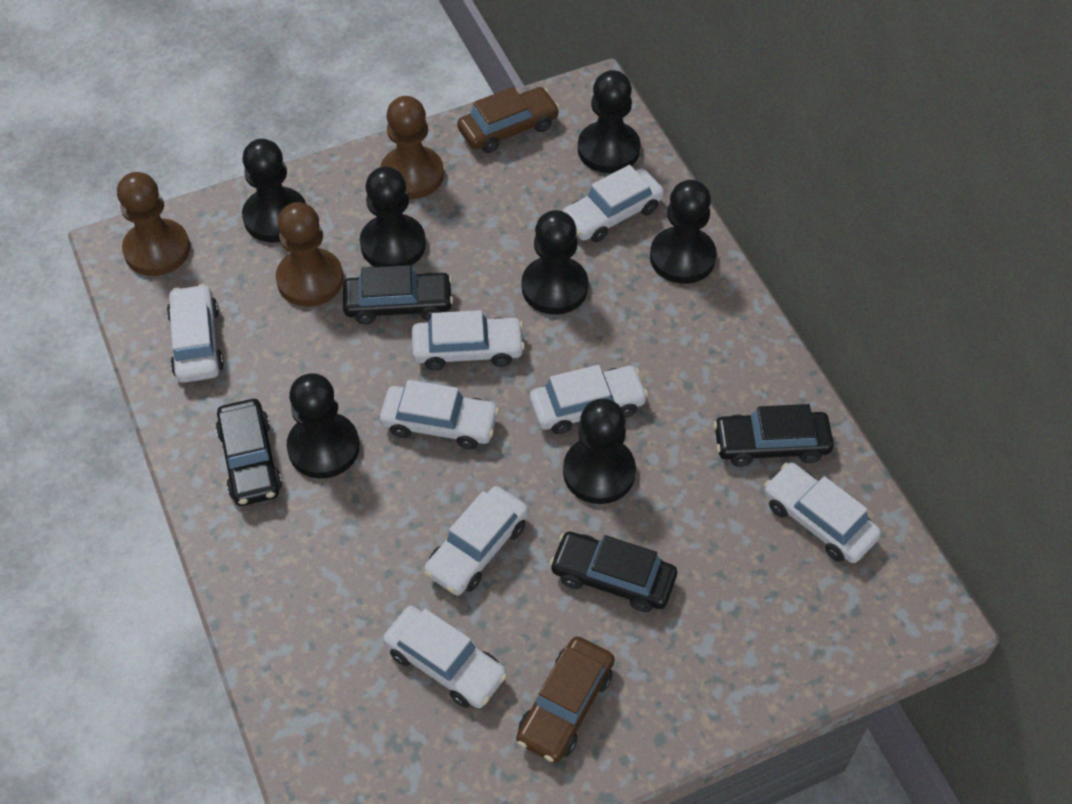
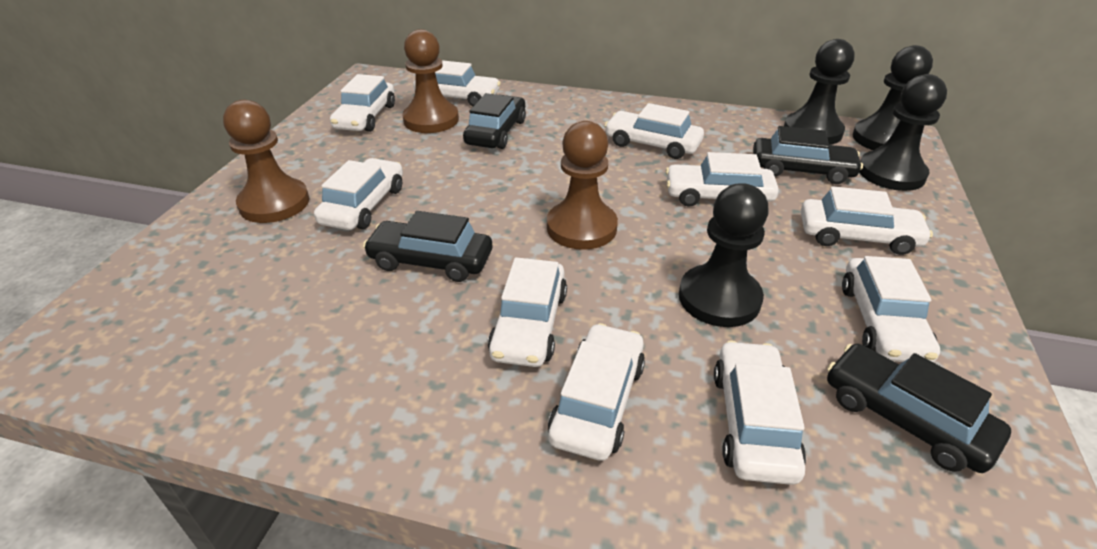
black pawn: [242,139,306,242] [287,373,360,479] [360,167,426,267] [521,210,588,315] [563,399,636,504] [578,70,641,173] [650,180,717,284] = 7 -> [679,183,769,327] [784,39,854,145] [853,45,933,150] [859,74,947,191] = 4
brown car: [457,87,560,153] [516,636,615,763] = 2 -> none = 0
white car: [167,284,224,383] [380,380,499,449] [383,606,508,708] [412,310,525,371] [424,486,528,595] [530,365,648,434] [563,165,664,242] [764,463,881,563] = 8 -> [314,158,403,230] [330,74,395,132] [413,60,501,106] [488,257,567,367] [548,323,645,461] [605,103,704,159] [666,152,779,207] [714,341,806,485] [801,186,933,255] [842,256,940,362] = 10

